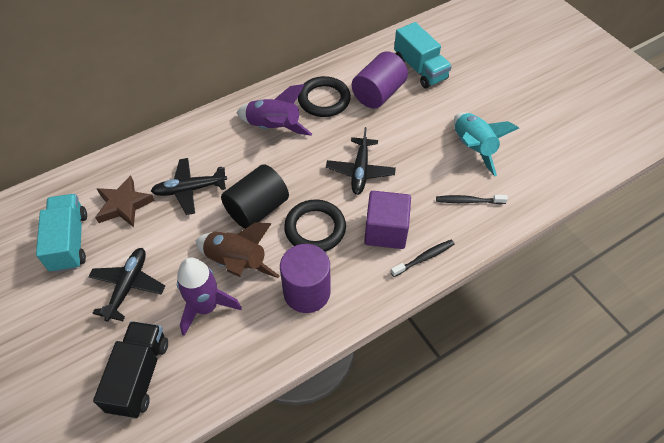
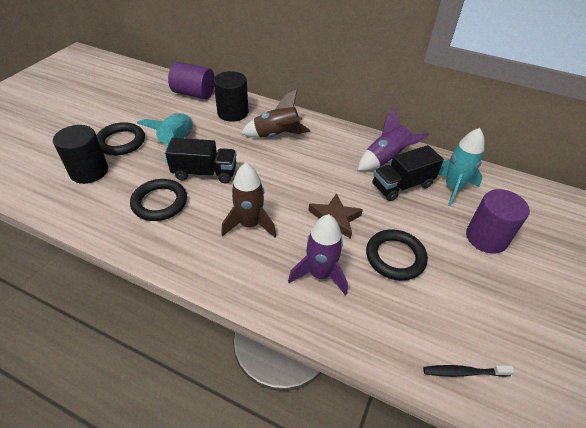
black cylinder: [221,164,289,229] = 1 -> [53,125,108,184] [214,71,248,122] = 2
black plane: [88,248,165,322] [151,158,227,215] [326,127,396,195] = 3 -> none = 0
black ring: [284,199,346,252] [298,76,351,117] = 2 -> [96,122,145,155] [130,179,187,221] [366,229,428,281] = 3
black toothbrush: [391,240,455,277] [436,195,508,204] = 2 -> [423,365,514,377] = 1
black truck: [93,321,168,418] = 1 -> [165,138,236,184] [372,145,444,201] = 2
brown rocket: [196,222,279,278] = 1 -> [221,163,276,237] [241,89,311,138] = 2
purple cube: [364,191,411,249] = 1 -> none = 0
turquoise rocket: [454,112,519,176] = 1 -> [137,113,193,163] [438,128,484,206] = 2
turquoise truck: [36,194,87,273] [394,22,452,88] = 2 -> none = 0

